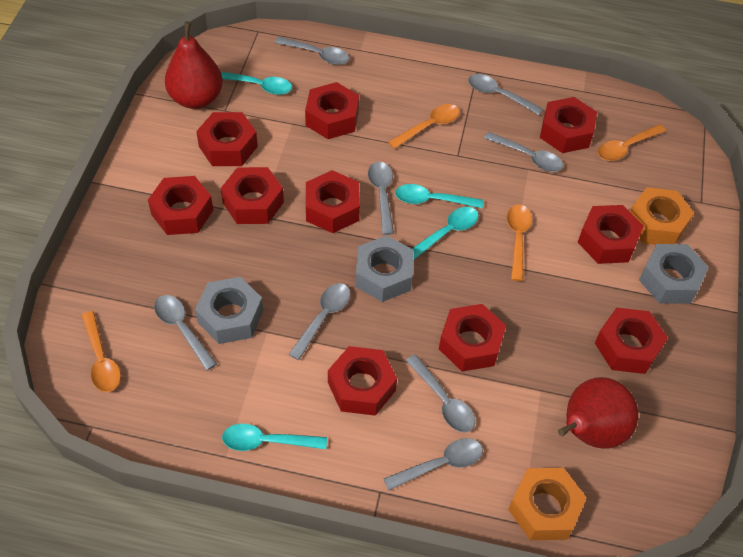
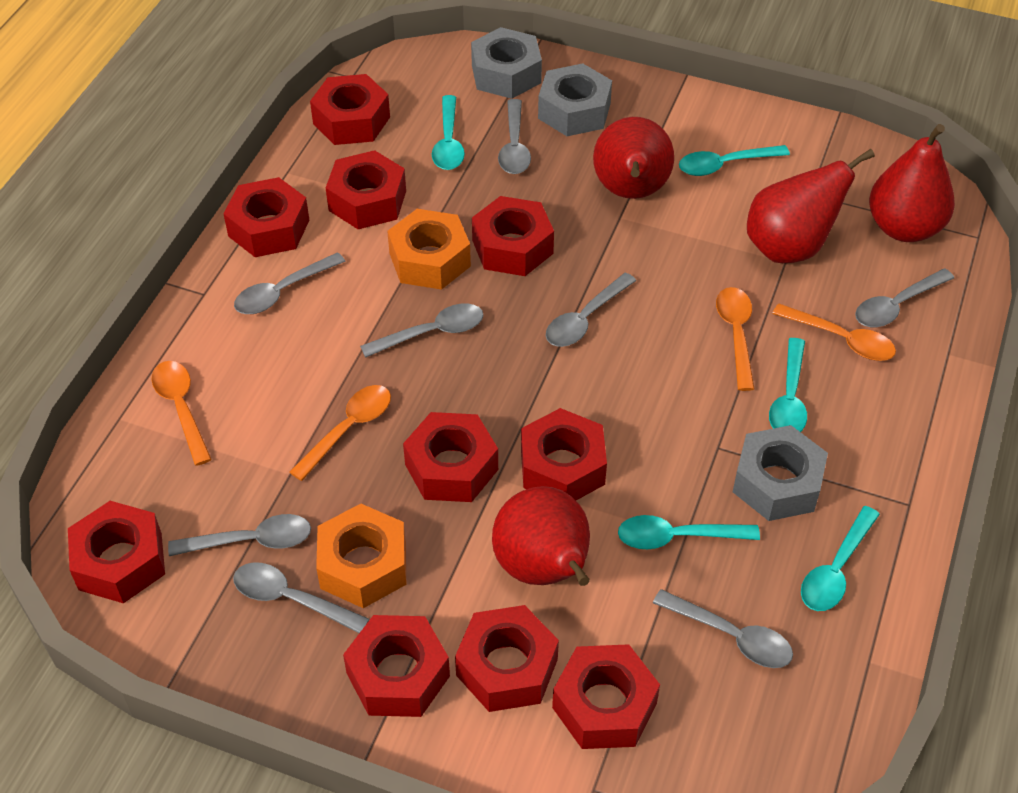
red pear: [165,21,223,109] [558,377,638,449] = 2 -> [492,486,590,586] [593,117,674,199] [747,149,875,263] [869,124,955,242] = 4
turquoise spoon: [221,72,292,95] [222,424,327,451] [395,184,483,208] [412,207,479,260] = 4 -> [432,95,465,170] [618,515,760,549] [679,145,790,176] [769,338,807,432] [801,506,880,611] = 5

